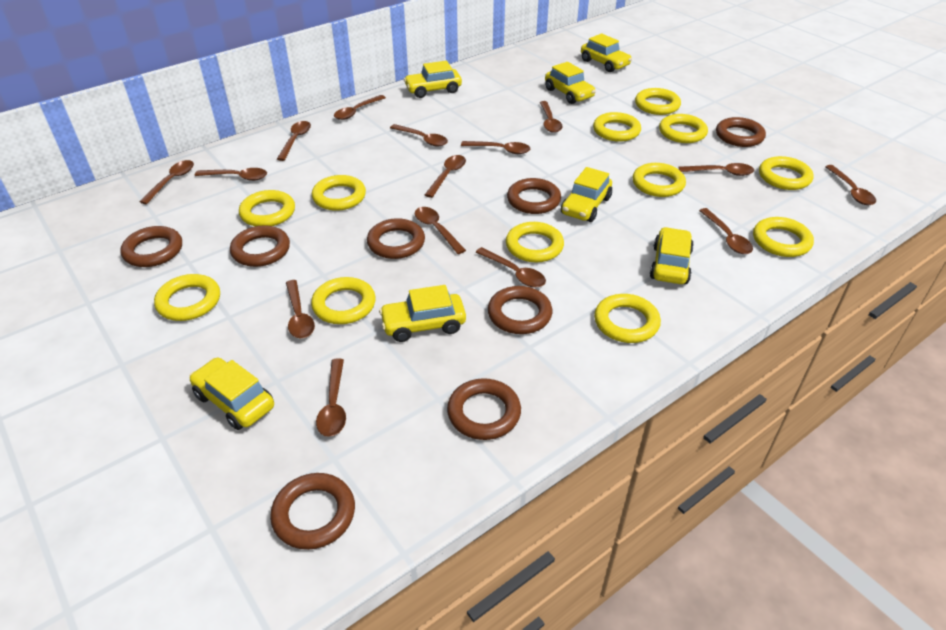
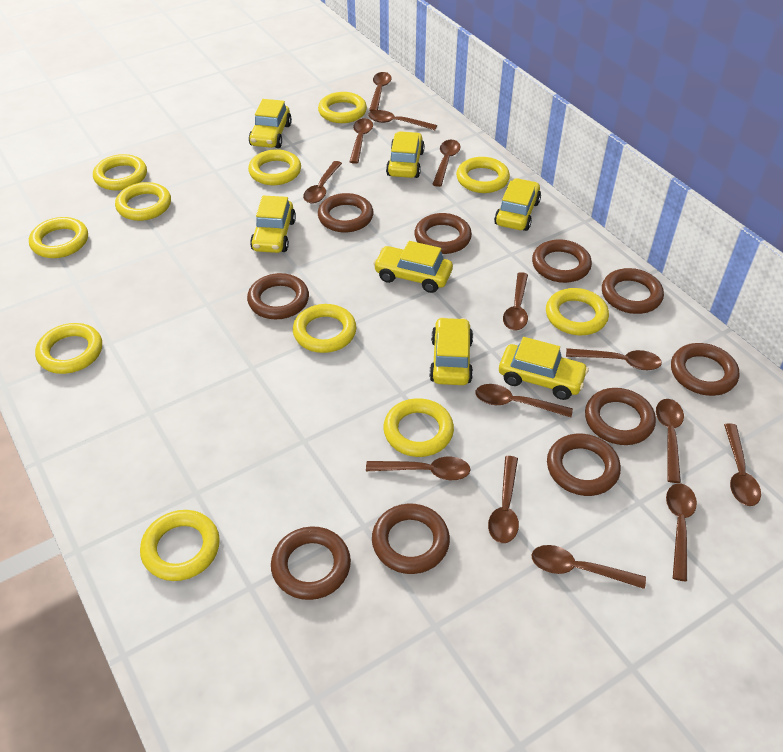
brown ring: [120,226,182,267] [230,225,290,267] [270,473,355,550] [367,218,425,259] [447,378,521,440] [488,286,552,334] [507,178,561,214] [716,117,766,147] = 8 -> [247,273,309,319] [271,526,351,600] [318,193,373,233] [372,504,450,574] [414,213,472,254] [532,239,592,283] [547,434,621,496] [585,388,656,445] [602,268,664,314] [671,343,739,396] = 10
brown spoon: [139,160,194,204] [195,168,267,181] [277,121,311,161] [286,280,315,338] [316,358,346,437] [334,95,386,120] [390,124,448,147] [415,207,466,254] [425,155,466,198] [461,141,530,154] [476,247,546,288] [539,101,563,133] [679,163,754,176] [699,208,753,254] [825,165,876,205] = 15 -> [303,161,342,203] [349,118,373,164] [366,456,471,480] [368,110,437,130] [369,72,392,111] [432,140,461,187] [475,384,573,417] [488,456,519,543] [503,272,528,330] [531,545,646,589] [566,348,662,370] [656,399,684,483] [666,484,697,581] [724,423,761,506] = 14
yellow ring: [154,274,220,321] [239,190,295,226] [311,277,376,324] [312,175,366,211] [506,222,564,262] [593,112,641,142] [594,294,661,343] [632,163,686,197] [635,88,681,115] [659,114,708,143] [753,217,814,257] [759,156,814,190] = 12 -> [29,217,88,258] [35,323,102,374] [93,154,147,191] [115,182,171,221] [140,510,220,581] [248,149,301,185] [293,304,357,353] [318,92,367,123] [383,398,454,457] [456,157,510,193] [546,288,609,335] = 11

